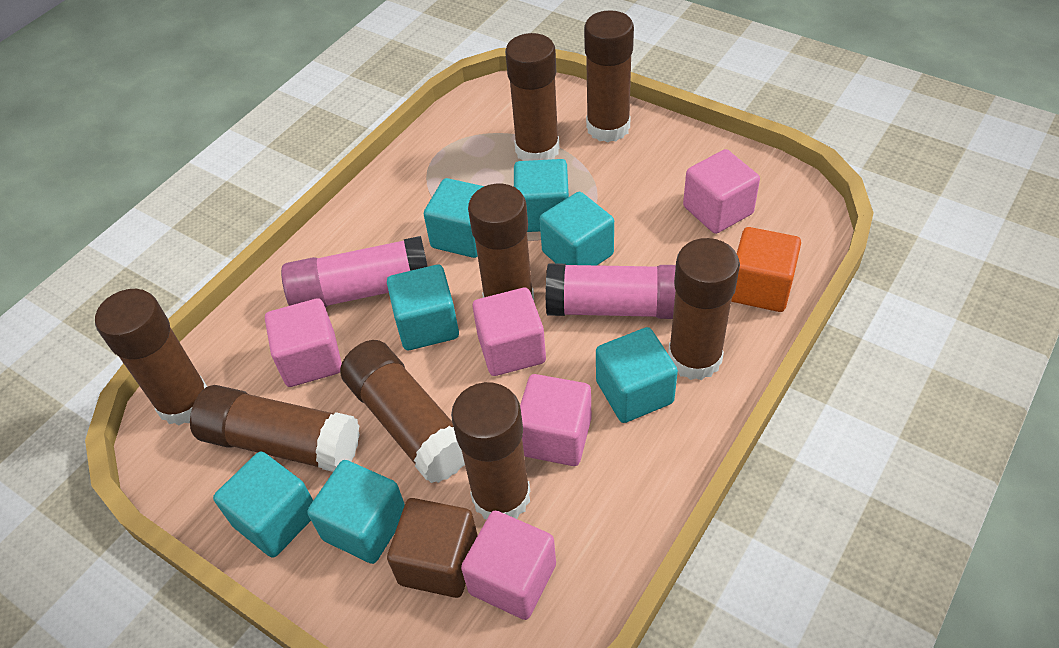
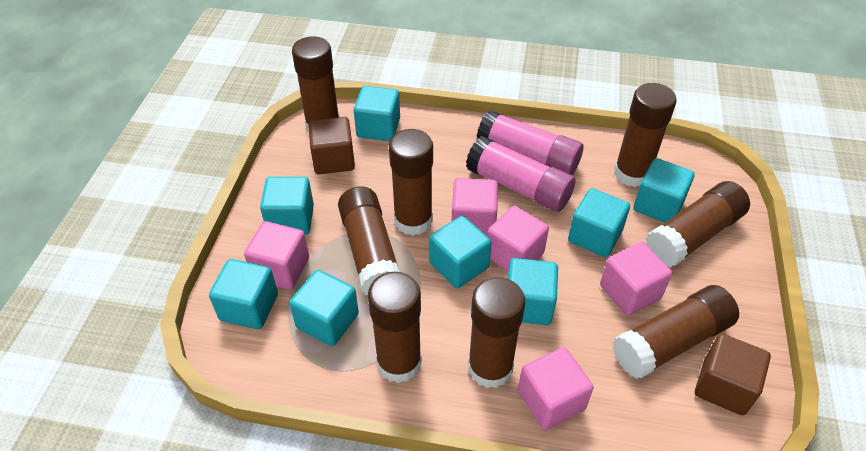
brown cube: [387,498,478,598] = 1 -> [308,117,355,174] [695,334,771,415] = 2
orange cube: [731,227,801,312] = 1 -> none = 0
turquoise cube: [213,451,313,558] [307,460,405,564] [387,265,459,350] [424,178,484,258] [514,159,569,232] [540,192,614,265] [596,327,678,423] = 7 -> [209,259,278,329] [260,177,314,235] [289,270,359,346] [354,86,400,141] [429,216,492,288] [507,258,558,325] [568,188,630,257] [633,158,695,222] = 8

